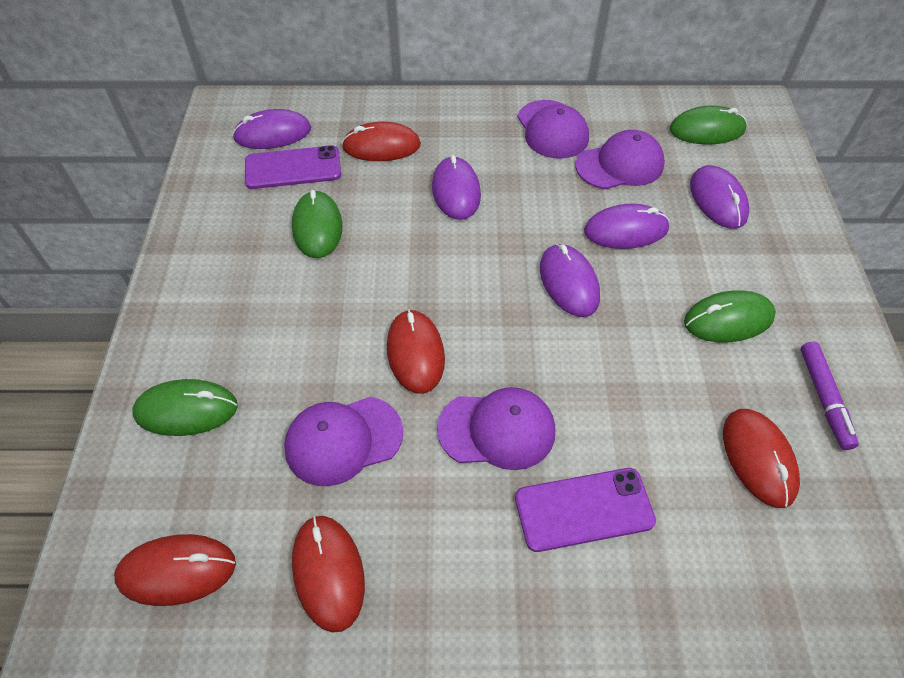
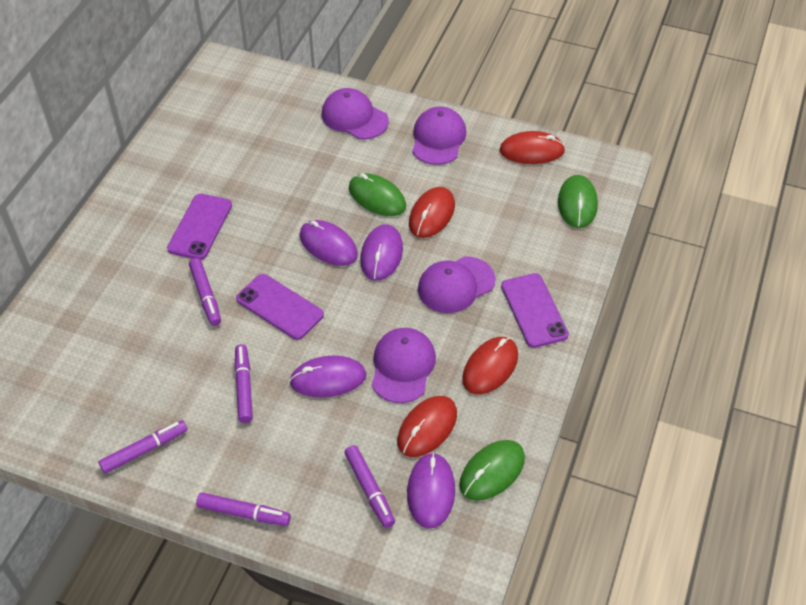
green mouse: [132,379,238,436] [292,190,342,258] [670,106,747,144] [684,290,776,342] = 4 -> [349,173,406,216] [459,440,525,501] [558,175,598,228] = 3
purple marker: [801,342,859,450] = 1 -> [98,420,188,474] [189,258,221,326] [196,493,291,526] [235,344,253,423] [344,445,395,528] = 5
purple mouse: [232,109,311,149] [432,155,481,220] [540,244,600,317] [584,204,669,249] [690,165,749,229] = 5 -> [289,355,366,398] [300,220,358,266] [360,224,403,281] [407,452,455,529] = 4
purple phone: [245,145,341,189] [515,468,656,552] = 2 -> [167,194,232,260] [236,274,324,340] [501,273,569,348] = 3
red mouse: [114,534,236,606] [292,516,365,633] [342,122,421,161] [387,309,445,394] [723,409,800,508] = 5 -> [397,396,457,457] [409,187,455,238] [462,337,518,394] [499,131,565,164] = 4

